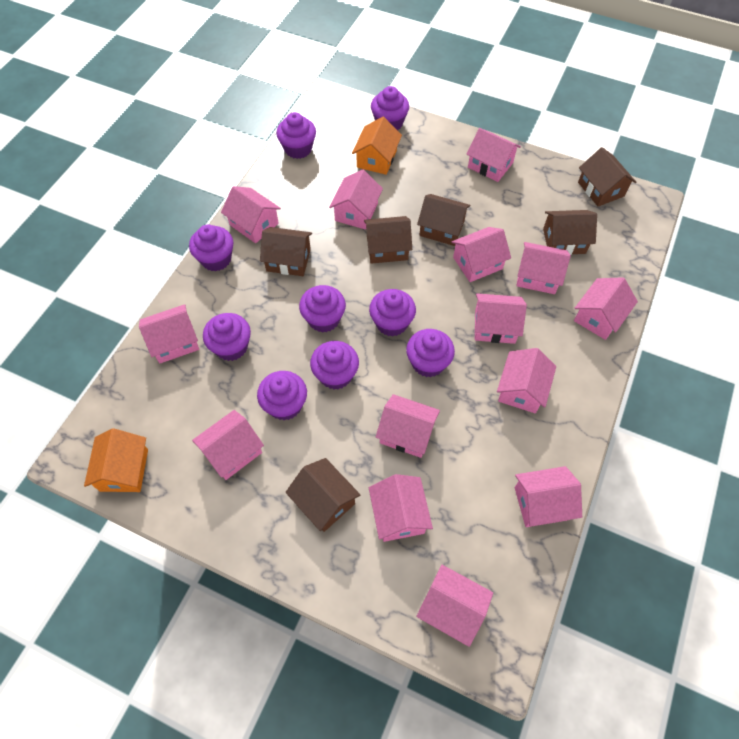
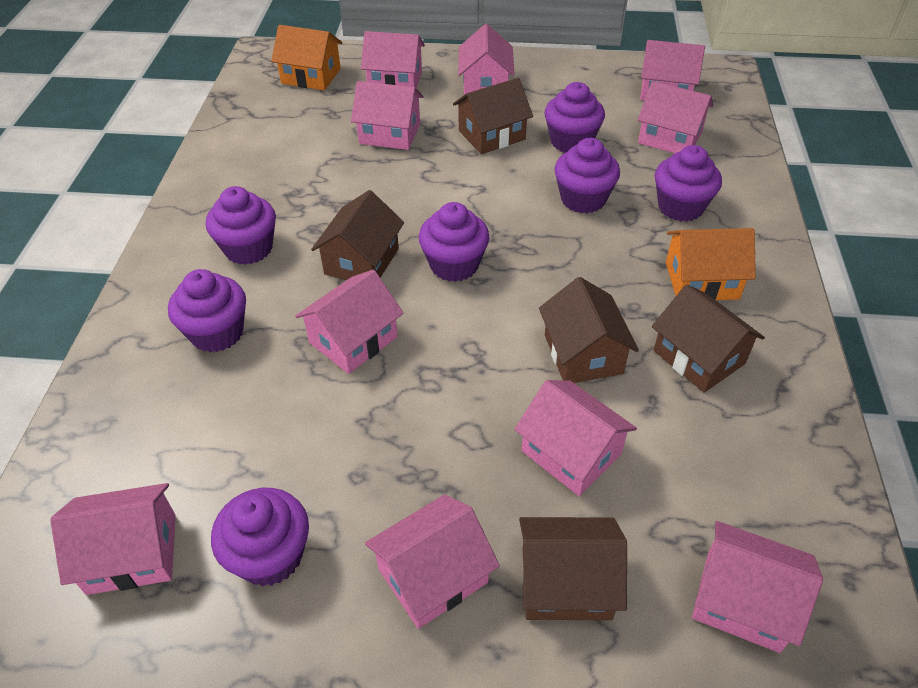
brown house: [260,227,312,276] [285,458,360,532] [364,216,412,264] [417,194,470,246] [543,210,597,255] [578,147,636,207] = 6 -> [311,190,404,280] [453,78,533,154] [519,517,627,620] [539,277,639,383] [652,284,765,393] = 5
pink house: [139,304,199,364] [192,410,264,480] [221,186,281,243] [329,169,383,230] [369,474,433,542] [376,394,440,458] [417,565,493,647] [451,227,511,282] [466,128,521,182] [475,293,527,344] [497,348,556,413] [515,466,582,527] [516,242,571,294] [574,277,638,340] = 14 -> [50,483,176,595] [295,270,403,374] [351,81,423,150] [361,31,425,88] [365,495,500,629] [458,24,515,95] [514,380,637,496] [638,81,713,153] [640,40,705,101] [692,521,823,653] = 10
purple cupcake: [189,225,233,271] [203,313,251,361] [257,371,307,420] [276,112,316,159] [299,285,346,333] [310,341,359,389] [369,289,416,337] [371,86,409,131] [406,329,455,377] = 9 -> [168,269,246,352] [206,186,276,265] [211,488,309,586] [419,202,490,282] [544,82,605,153] [554,138,620,213] [655,145,722,222] = 7

